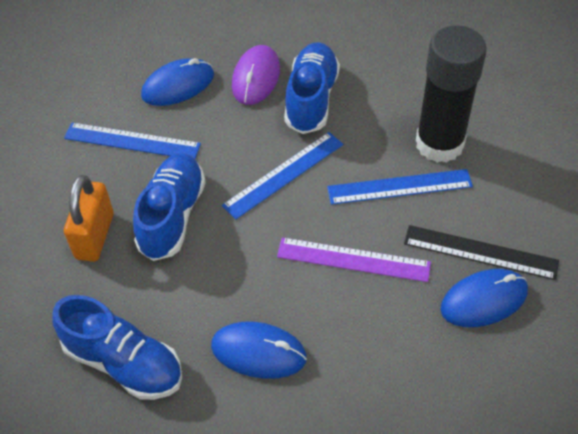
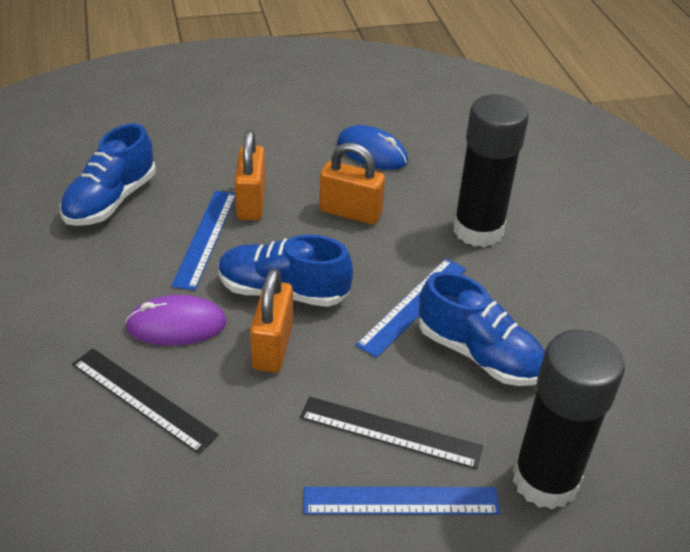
black glue stick: [416,26,487,163] = 1 -> [453,94,529,247] [513,330,625,510] = 2
black ruler: [404,225,559,280] = 1 -> [72,348,219,454] [300,397,483,469] = 2
blue mouse: [141,58,214,106] [211,322,307,379] [440,269,528,327] = 3 -> [337,125,408,170] = 1
orange padlock: [64,175,114,262] = 1 -> [235,130,266,220] [250,269,293,373] [319,143,385,225] = 3
purple ruler: [277,237,431,282] = 1 -> none = 0

